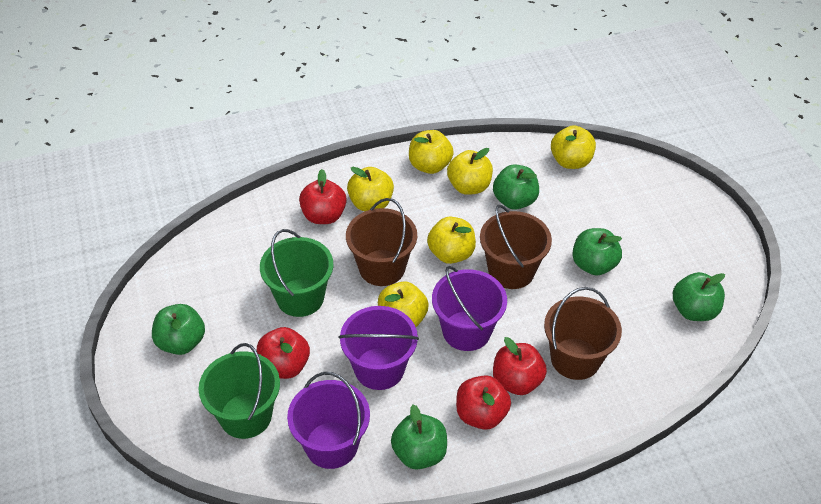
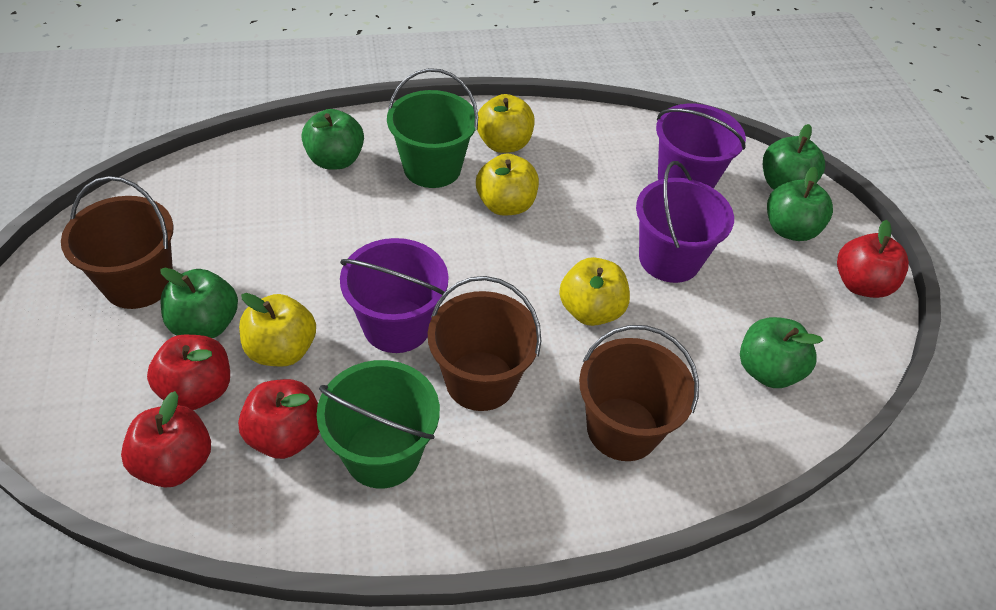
yellow apple: [347,167,394,211] [378,281,429,327] [409,130,454,174] [427,217,476,264] [447,148,493,195] [551,125,596,169] = 6 -> [239,293,316,367] [476,153,539,215] [477,94,535,153] [559,257,630,326] = 4

